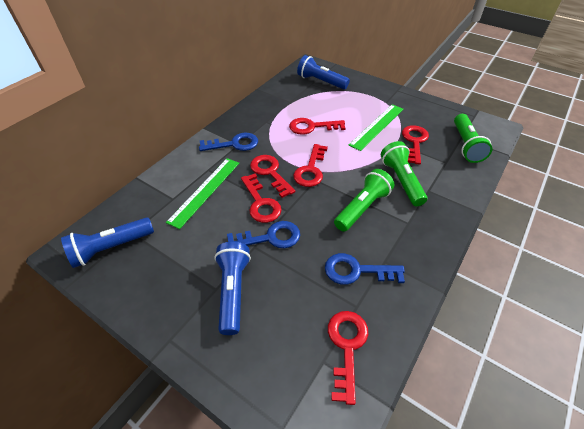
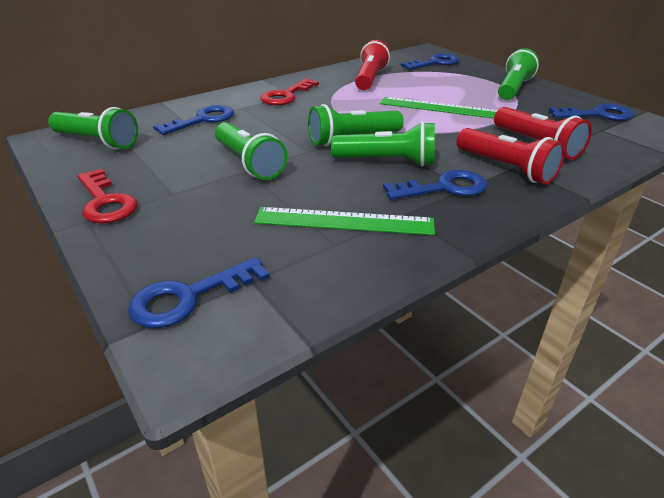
blue flashlight: [61,218,154,268] [214,242,251,335] [297,55,350,89] = 3 -> none = 0
blue key: [199,133,258,151] [227,221,300,248] [325,253,405,285] = 3 -> [128,257,270,328] [153,105,234,135] [383,170,487,200] [401,54,459,70] [549,104,634,121] = 5
green flashlight: [334,169,394,232] [381,141,427,206] [454,114,492,163] = 3 -> [48,107,138,149] [215,122,287,180] [308,104,404,146] [331,121,435,167] [498,48,539,100] = 5
red flashlight: none = 0 -> [355,40,390,90] [457,128,565,184] [494,107,592,160] = 3
red key: [241,174,282,223] [250,155,295,198] [289,118,346,135] [293,144,328,187] [328,311,369,405] [402,125,429,165] = 6 -> [77,169,137,223] [260,79,319,105] = 2

